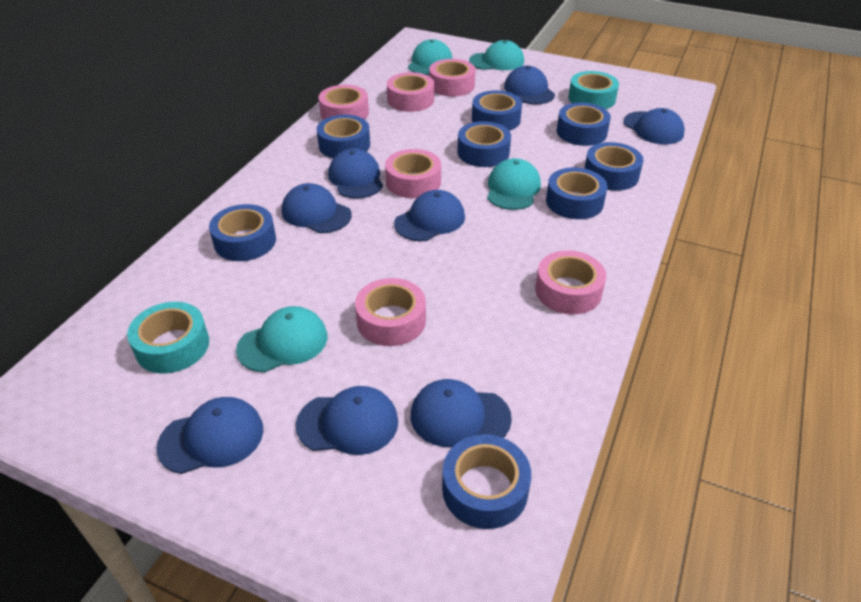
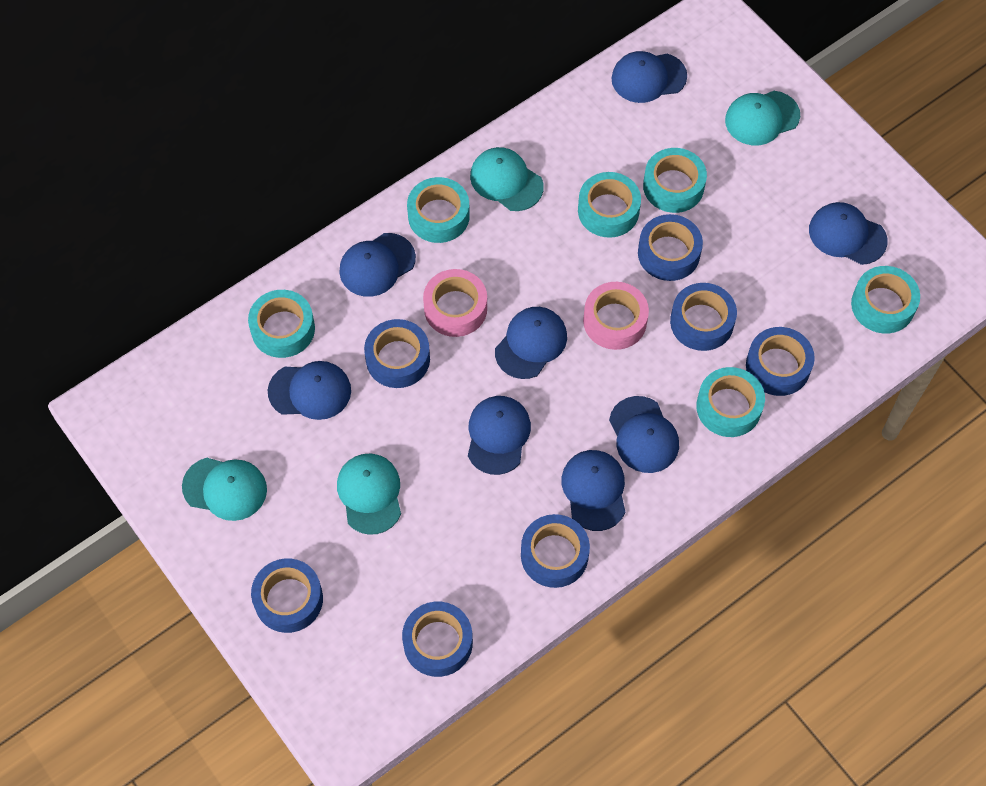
blue tape: [209,204,276,261] [317,115,370,159] [442,434,531,529] [457,121,511,167] [472,90,522,131] [546,167,607,219] [557,103,611,146] [584,142,643,191] = 8 -> [251,558,323,633] [364,319,430,388] [402,602,473,677] [521,514,590,588] [638,214,703,281] [670,283,737,351] [746,327,815,396] = 7
pink tape: [319,85,369,120] [355,278,426,346] [385,149,441,198] [387,72,434,112] [429,59,476,97] [535,250,606,314] = 6 -> [423,269,487,337] [583,282,649,350] = 2
turquoise tape: [127,302,209,374] [568,71,619,109] = 2 -> [248,290,315,358] [407,177,470,243] [578,172,641,238] [643,148,707,213] [696,367,765,437] [851,266,920,334] = 6

